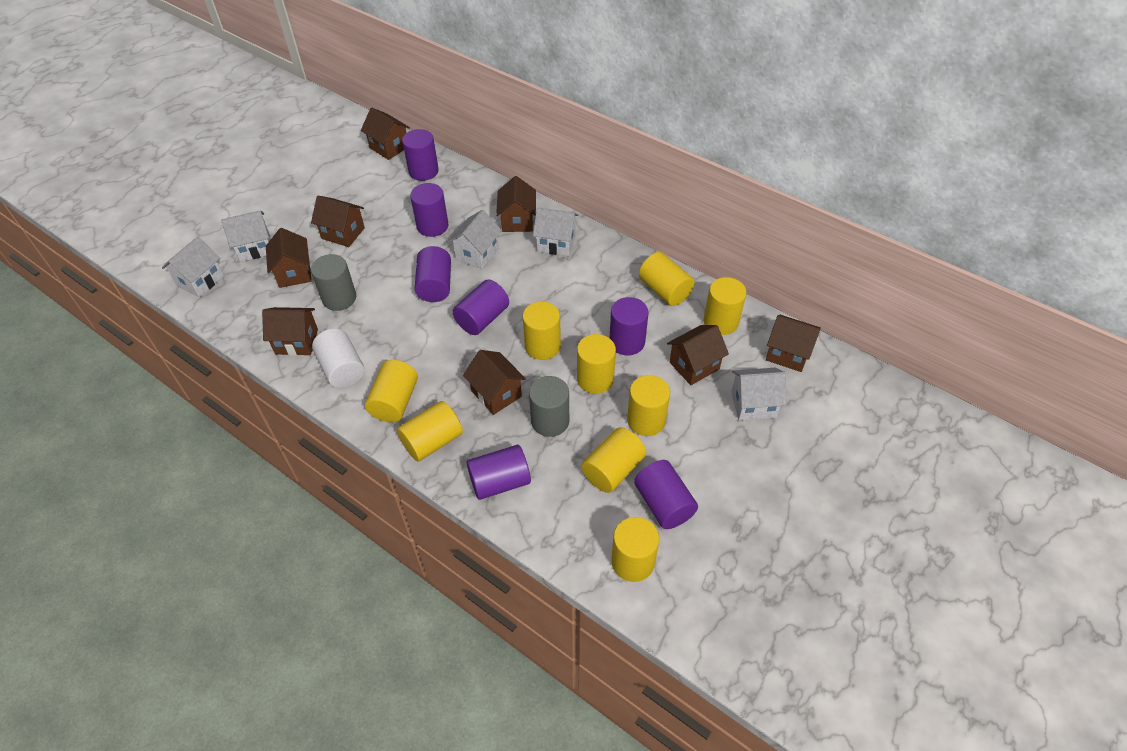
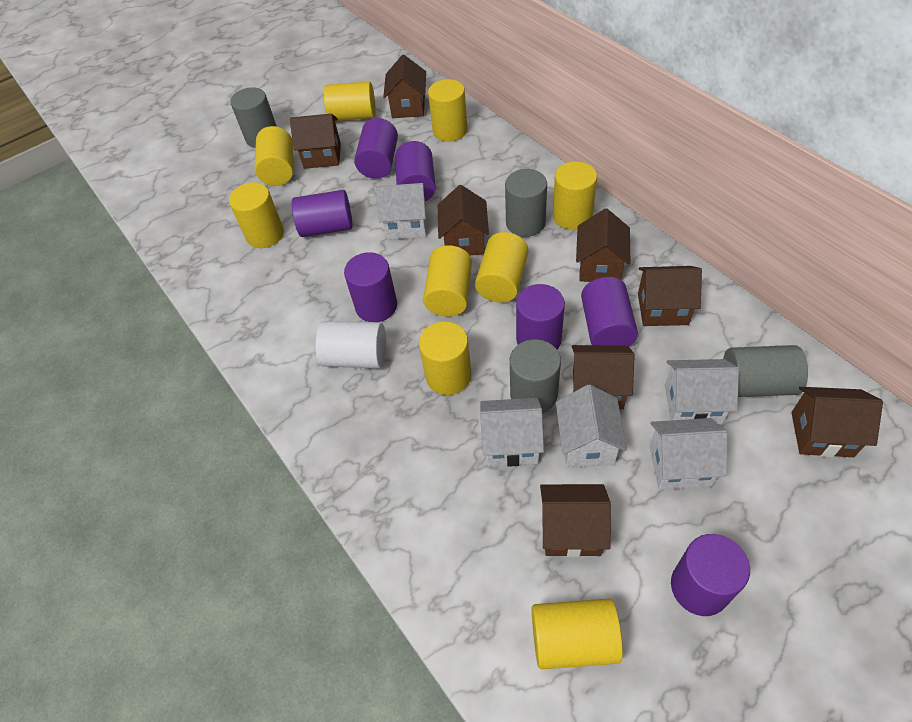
grey cylinder: [311,254,356,311] [529,376,569,437] = 2 -> [230,87,277,148] [505,169,547,237] [510,339,561,413] [723,345,808,397] = 4

